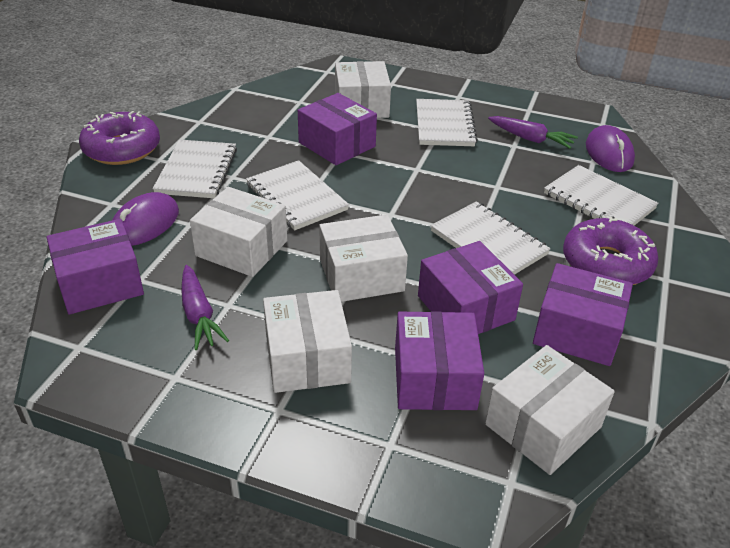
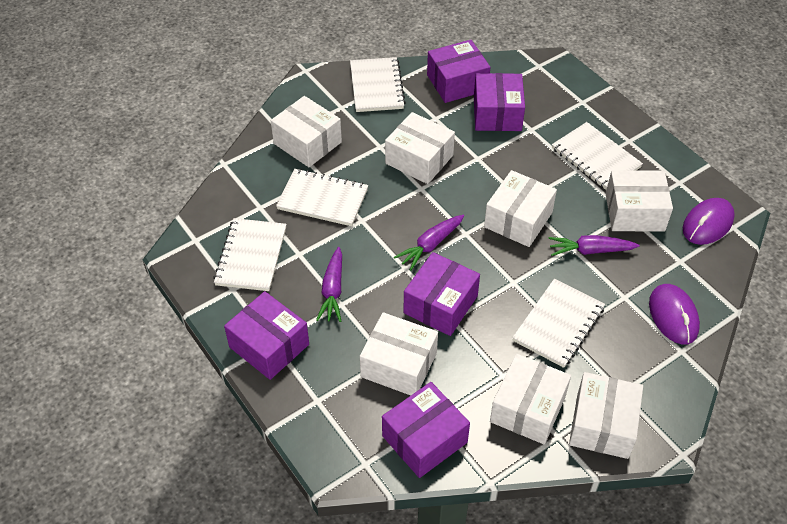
purple carrot: [181,265,229,350] [488,116,578,149] = 2 -> [316,247,342,322] [394,215,464,271] [548,235,640,256] = 3
purple donut: [79,111,160,165] [563,217,659,285] = 2 -> none = 0
white box: [190,187,287,277] [263,290,352,393] [319,215,408,302] [335,61,391,118] [485,345,615,475] = 5 -> [271,96,342,167] [360,312,438,396] [385,112,455,184] [484,170,557,247] [490,354,571,445] [569,372,643,459] [606,170,673,232] = 7

